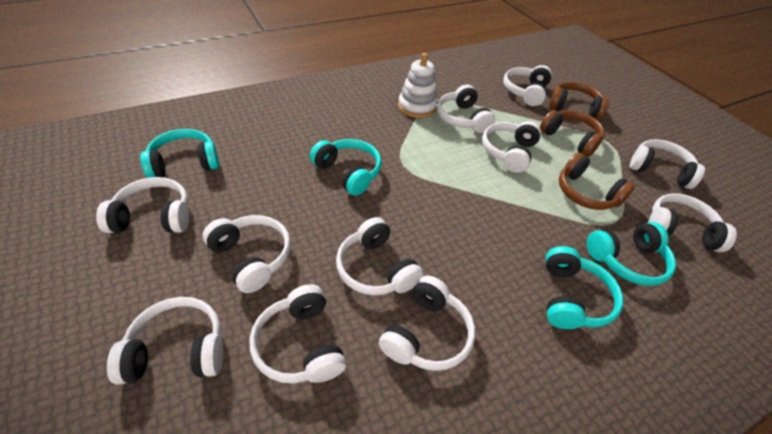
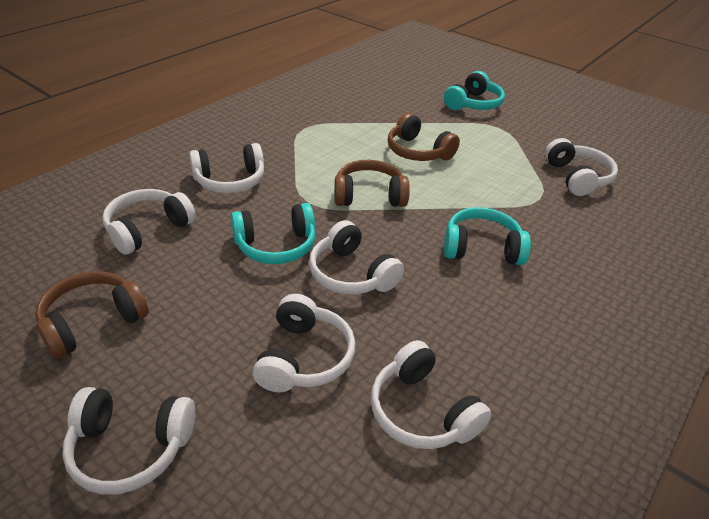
turquoise headphones: [140,129,219,178] [310,139,382,196] [545,246,623,329] [587,222,676,286] = 4 -> [231,203,315,264] [444,71,505,110] [444,207,531,265] = 3
white headphones: [96,177,189,233] [107,297,224,385] [203,215,291,293] [249,284,346,384] [336,217,423,295] [379,276,475,371] [437,85,495,133] [482,121,541,173] [503,65,552,106] [630,139,705,189] [648,193,737,252] = 11 -> [62,387,195,495] [102,189,196,255] [189,143,264,193] [253,294,355,392] [309,220,404,294] [371,340,492,449] [545,138,618,196] = 7
white stacking toy: [398,53,437,118] = 1 -> none = 0

